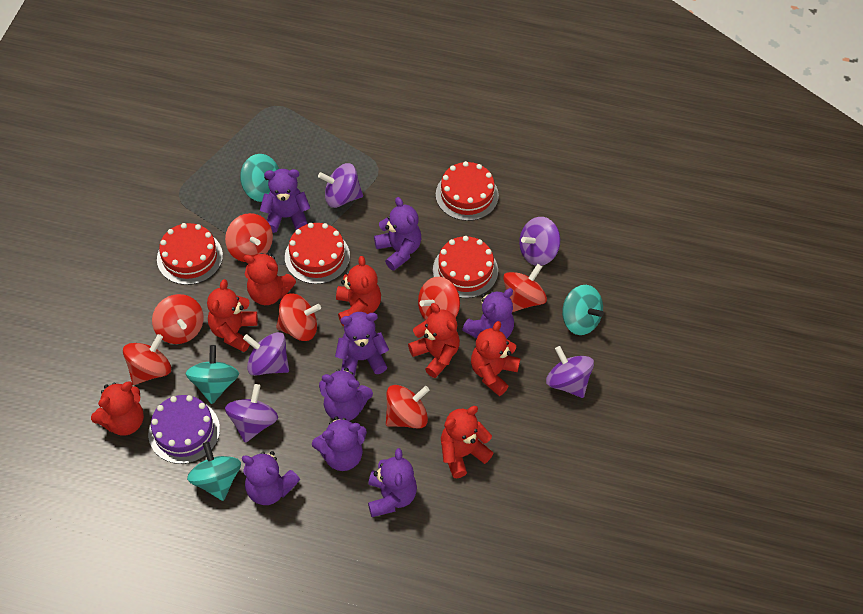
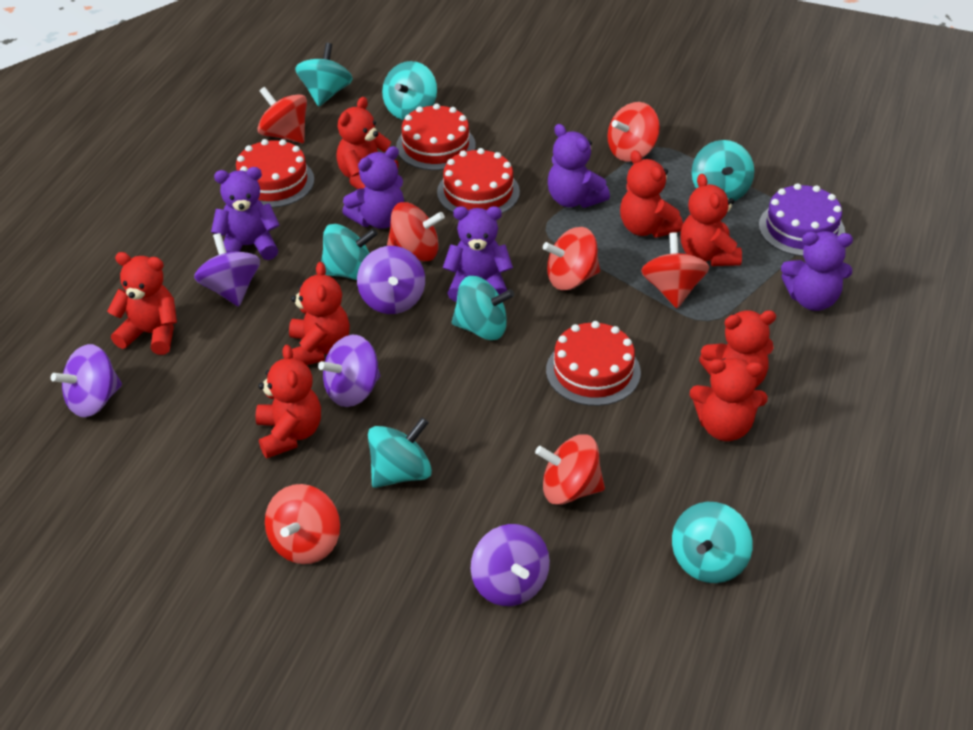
purple teddy bear: [242,451,300,505] [260,169,310,233] [312,416,367,471] [319,368,373,421] [335,312,389,376] [368,448,417,517] [374,197,421,271] [462,288,514,339] = 8 -> [211,167,279,260] [342,146,404,229] [443,206,513,302] [548,124,610,208] [781,231,853,311] = 5
red teddy bear: [91,382,144,436] [207,279,258,352] [243,253,296,305] [336,256,381,326] [408,303,460,378] [441,406,493,478] [471,321,520,396] = 7 -> [107,252,177,355] [255,345,321,458] [289,262,350,365] [336,97,398,189] [620,150,683,238] [680,174,742,266] [690,358,768,441] [699,310,776,388] = 8
turquoise spinning top: [185,345,239,404] [187,442,241,501] [240,154,279,202] [562,285,604,335] = 4 -> [295,43,353,106] [321,224,378,280] [368,417,432,488] [382,61,437,120] [452,276,515,340] [672,502,753,583] [692,140,754,201] = 7

